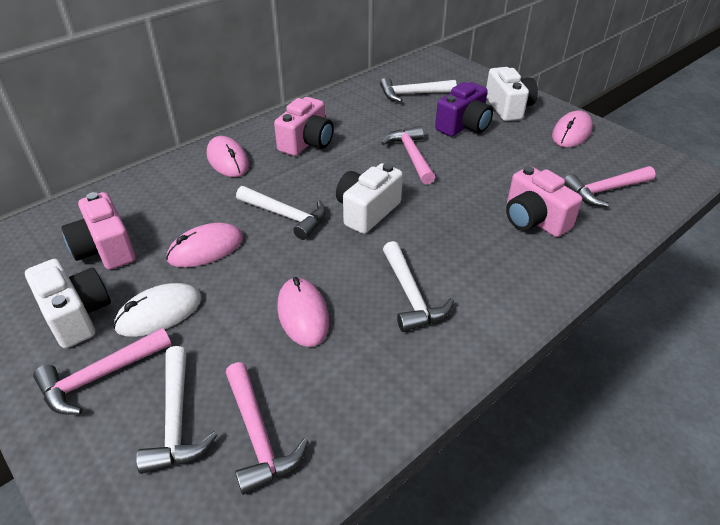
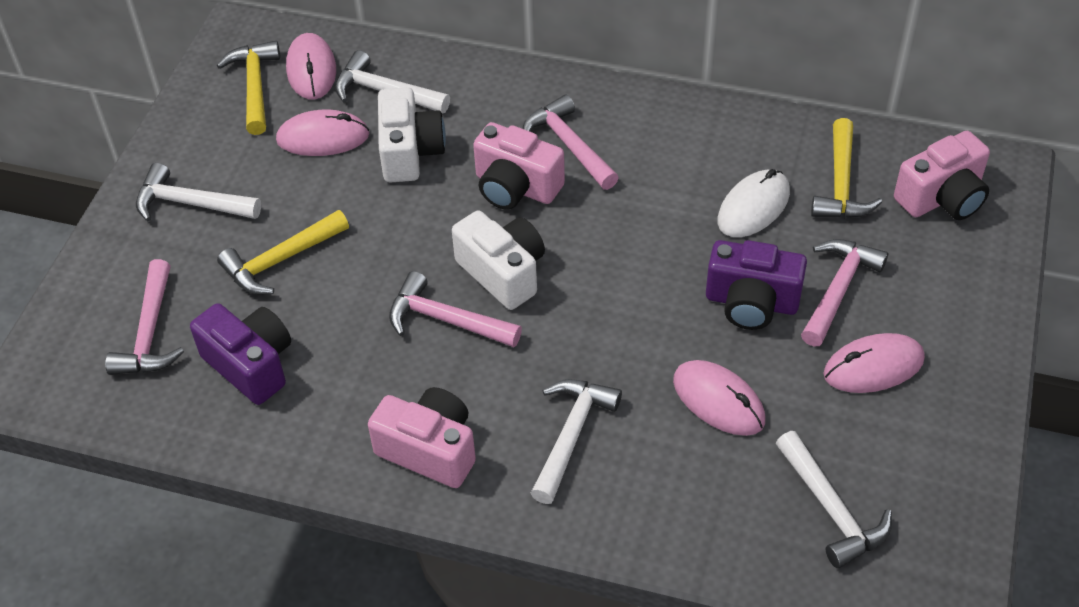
purple camera: [435,82,493,137] = 1 -> [190,303,291,405] [706,240,807,330] = 2
white camera: [25,259,111,349] [336,163,403,234] [486,67,538,121] = 3 -> [378,87,446,183] [452,211,545,310] = 2
yellow hammer: none = 0 -> [217,41,280,135] [217,210,349,295] [811,118,882,218] = 3

